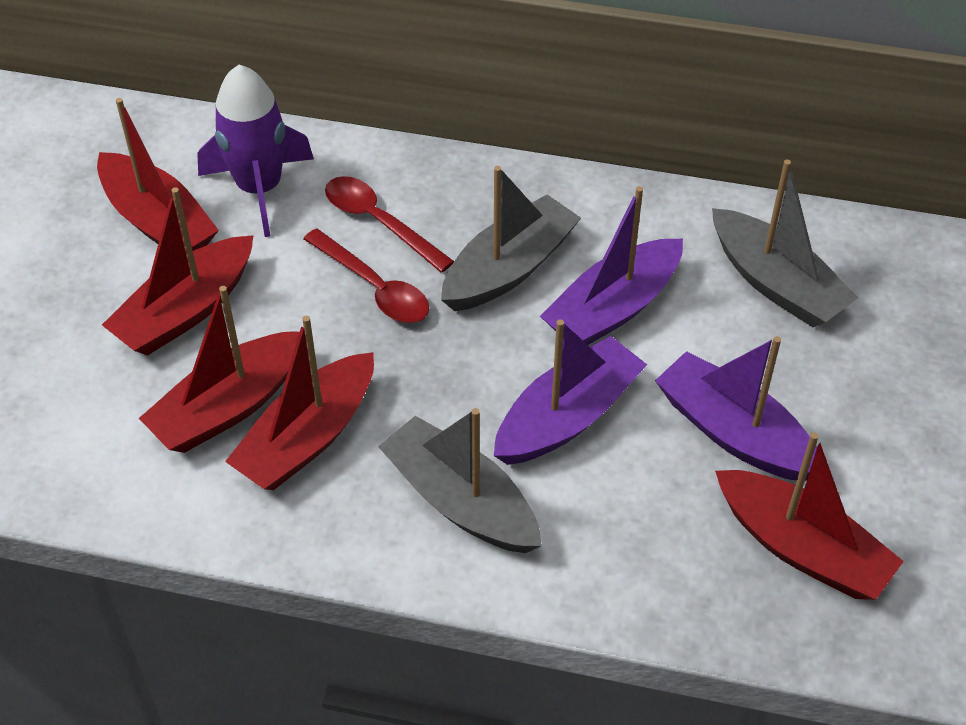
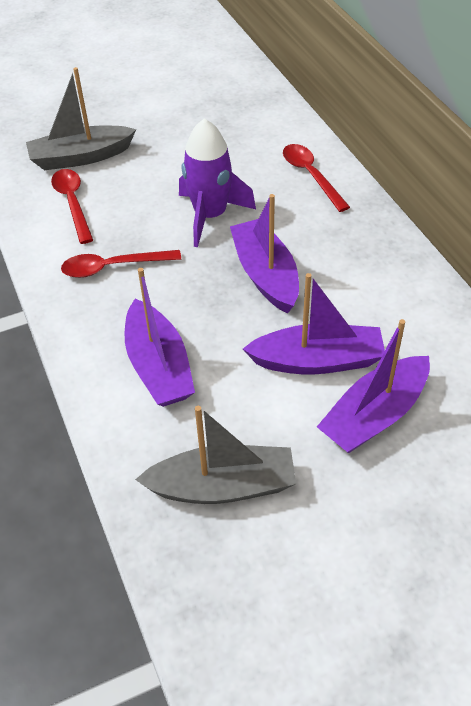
grey boat: [378,408,542,553] [441,166,581,311] [712,160,858,327] = 3 -> [26,67,136,170] [135,406,296,504] = 2
purple boat: [494,319,647,465] [540,186,683,345] [655,336,817,481] = 3 -> [124,268,195,407] [230,194,299,313] [243,273,385,375] [317,319,430,453] = 4
red boat: [97,98,219,252] [102,187,253,356] [139,286,299,453] [225,316,374,490] [715,432,904,600] = 5 -> none = 0
red spoon: [304,228,429,323] [325,176,454,273] = 2 -> [51,169,93,244] [61,250,181,278] [283,144,350,212] = 3

